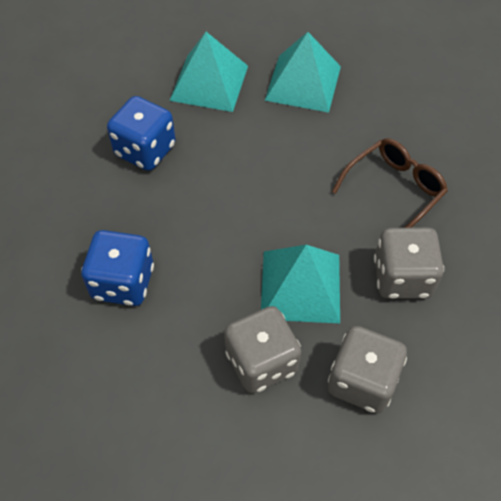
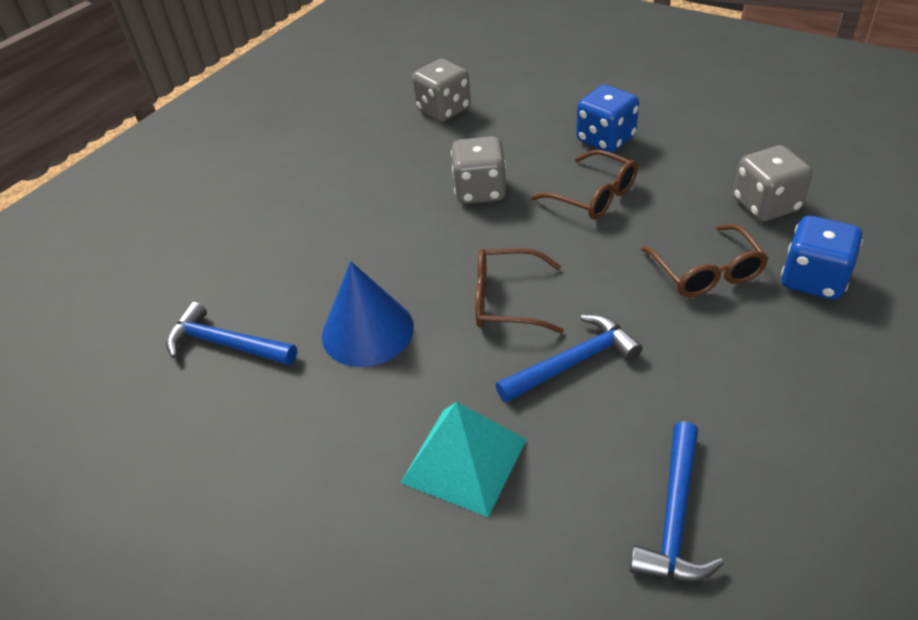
blue cone: none = 0 -> [322,261,414,367] = 1
blue hammer: none = 0 -> [166,302,297,365] [496,315,643,403] [630,421,724,581] = 3
brown glasses: [332,138,448,228] = 1 -> [475,248,564,333] [531,150,638,220] [641,224,768,297] = 3
turquoise pyramid: [169,32,248,112] [261,245,340,323] [265,32,341,113] = 3 -> [400,402,527,517] = 1

